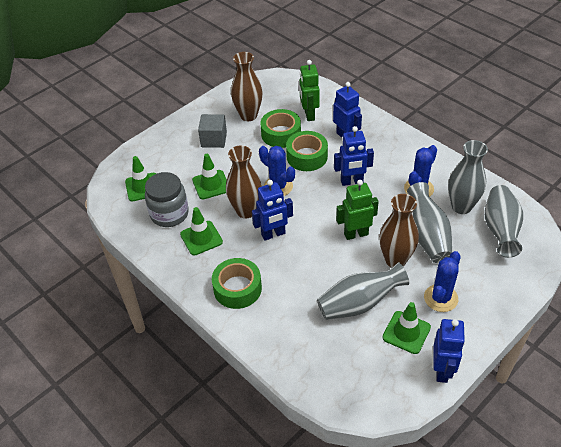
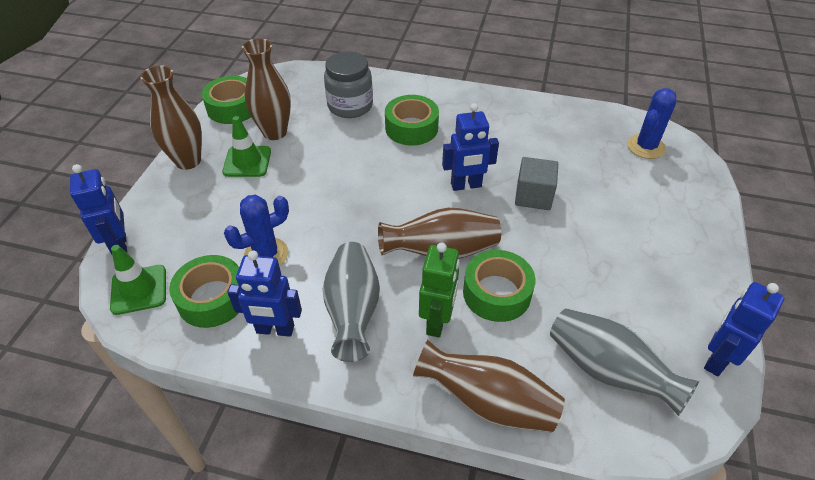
blue cactus: [259,146,295,196] [404,145,437,197] [424,251,461,312] = 3 -> [224,195,289,267] [627,88,677,159] = 2
brown vase: [226,145,262,218] [231,52,263,121] [379,194,419,268] = 3 -> [140,66,202,170] [242,38,291,140] [378,208,501,259] [413,340,565,432] = 4
green robot: [299,60,320,121] [336,180,379,240] = 2 -> [419,242,460,337] = 1
green tape: [212,258,262,309] [261,109,301,148] [286,131,328,171] = 3 -> [169,255,239,328] [202,76,251,124] [385,95,439,146] [463,250,536,322] = 4
green traffic cone: [125,156,156,201] [180,207,223,255] [192,154,227,199] [382,302,431,354] = 4 -> [110,245,166,315] [222,116,271,177] = 2
grey vase: [317,262,409,320] [407,182,452,263] [448,140,488,214] [485,185,523,258] = 4 -> [323,242,380,362] [550,308,699,416] = 2

